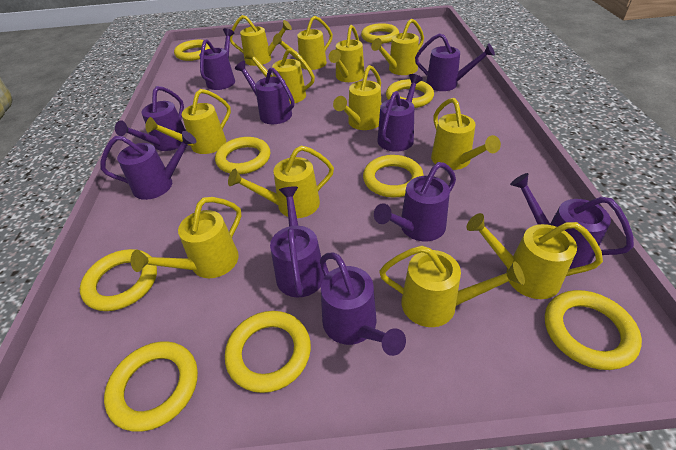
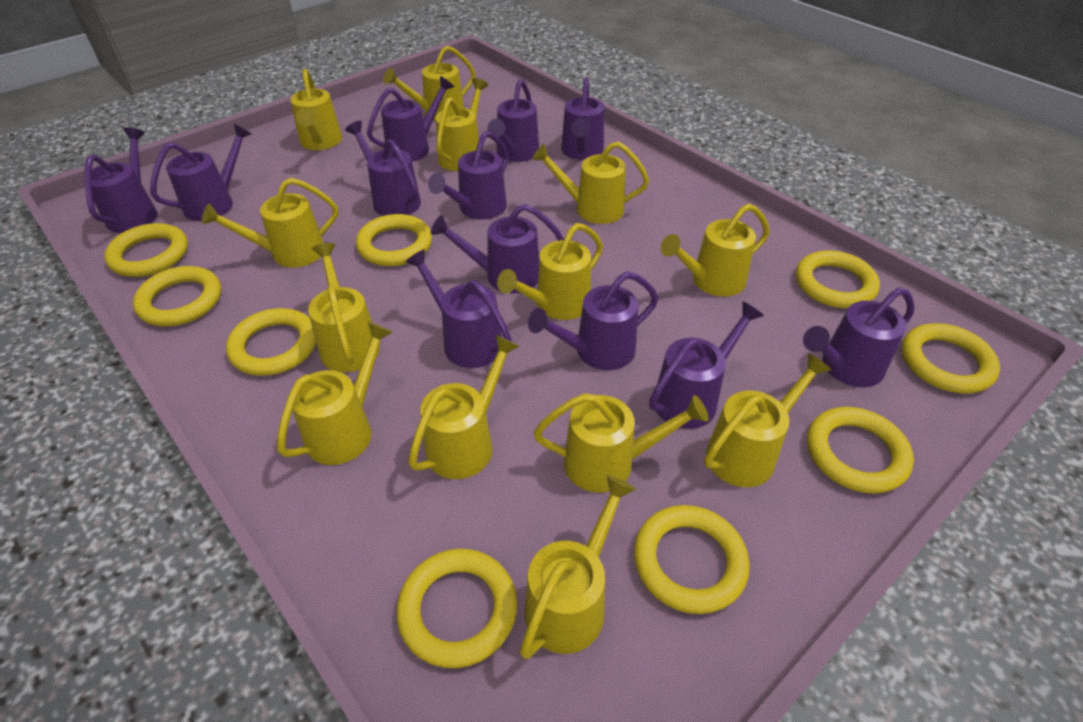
purple watering can: [101,131,196,200] [115,86,186,151] [199,28,235,90] [235,61,294,124] [270,187,325,297] [320,253,406,356] [374,162,456,241] [377,74,423,152] [415,33,495,91] [510,173,634,269] = 10 -> [84,127,158,233] [150,124,252,221] [345,121,421,216] [367,76,454,162] [405,249,512,368] [428,131,509,220] [431,204,564,293] [487,79,539,162] [528,272,658,370] [561,77,604,160] [649,301,764,429] [803,287,915,387] = 12
yellow watering can: [131,197,241,278] [146,89,231,154] [228,145,334,218] [230,15,292,66] [245,48,315,104] [273,16,333,70] [329,25,364,82] [333,65,381,130] [371,18,424,75] [379,246,525,327] [431,98,501,170] [466,213,603,299] = 12 -> [202,178,338,268] [277,322,393,465] [290,69,342,150] [308,243,380,372] [383,45,475,121] [408,335,520,479] [436,78,488,171] [497,223,603,320] [520,475,636,659] [532,142,649,224] [534,393,709,493] [661,204,770,297] [704,353,832,488] = 13

